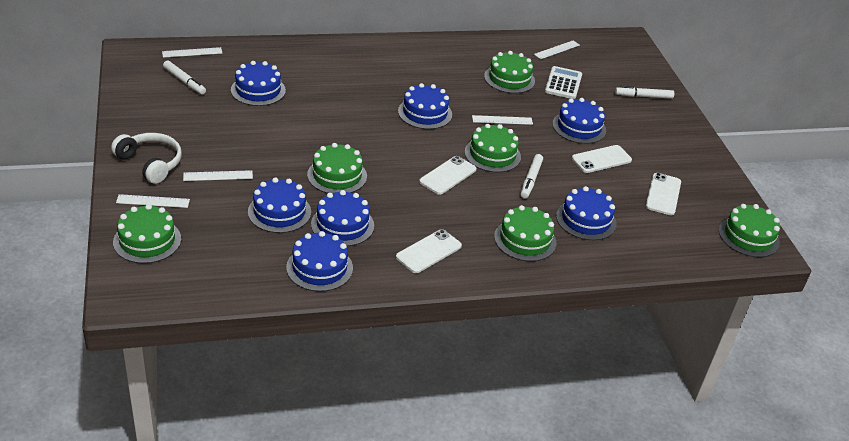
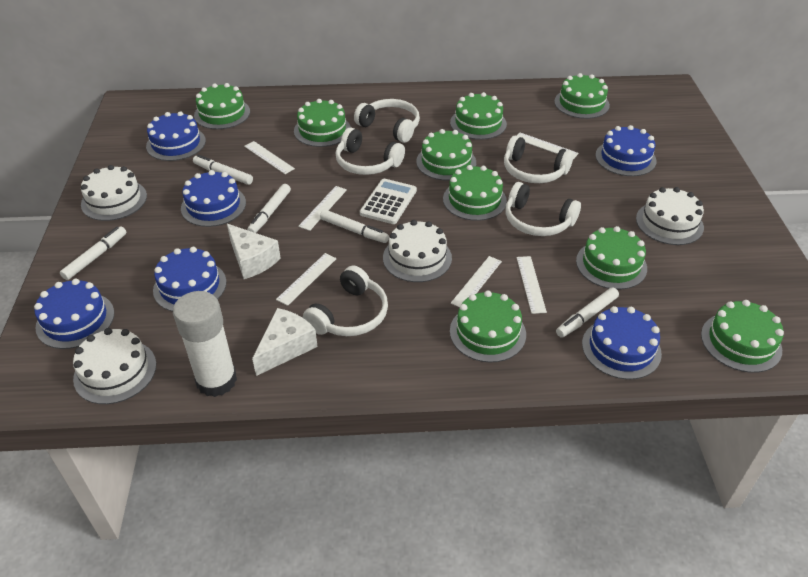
blue cake: [231,61,286,106] [248,177,311,233] [286,231,353,292] [311,190,374,246] [398,83,452,129] [553,98,606,144] [556,186,616,240] = 7 -> [34,279,114,349] [146,111,206,161] [153,247,226,311] [181,170,246,227] [582,306,662,379] [595,125,656,176] = 6
green cake: [113,204,181,264] [307,143,367,193] [465,124,521,172] [484,51,535,93] [494,205,556,261] [719,204,780,257] = 6 -> [194,83,250,129] [294,99,351,147] [416,129,476,181] [443,165,507,221] [450,92,507,140] [450,290,526,362] [554,73,610,119] [576,226,647,290] [701,300,784,373] = 9
white cake: none = 0 -> [73,328,156,404] [81,165,147,221] [383,220,452,282] [636,187,704,245] = 4
white cheese: none = 0 -> [227,224,281,279] [252,308,318,376] = 2
white glue stick: none = 0 -> [173,291,237,397] = 1
white headphones: [111,133,182,184] = 1 -> [303,266,388,336] [336,128,405,175] [354,99,420,143] [504,136,574,183] [505,182,581,236] = 5
white marker: [163,60,206,94] [521,154,543,198] [615,86,674,99] = 3 -> [60,226,127,280] [193,155,253,185] [247,184,291,233] [320,210,389,243] [556,287,619,337] = 5
white phone: [396,229,462,273] [419,156,476,195] [572,145,632,173] [646,173,681,215] = 4 -> none = 0
white ruler: [116,194,190,208] [162,47,222,58] [183,170,253,181] [472,115,533,125] [534,40,580,59] = 5 -> [244,141,295,174] [276,253,337,306] [298,186,347,231] [451,256,502,307] [517,133,579,159] [517,256,547,314] = 6

